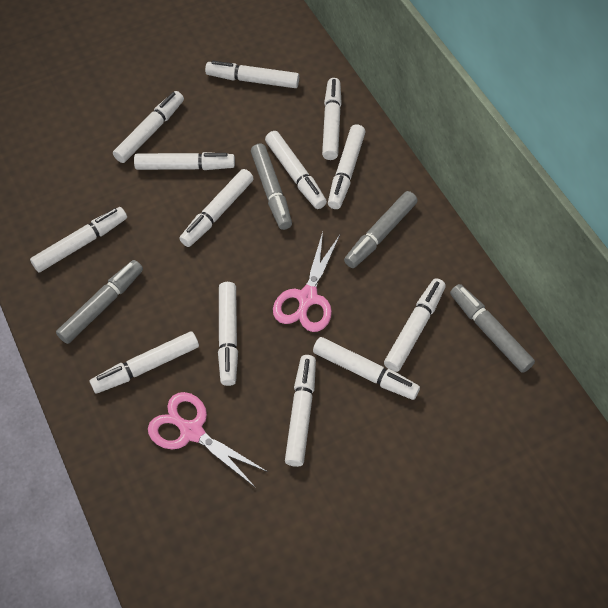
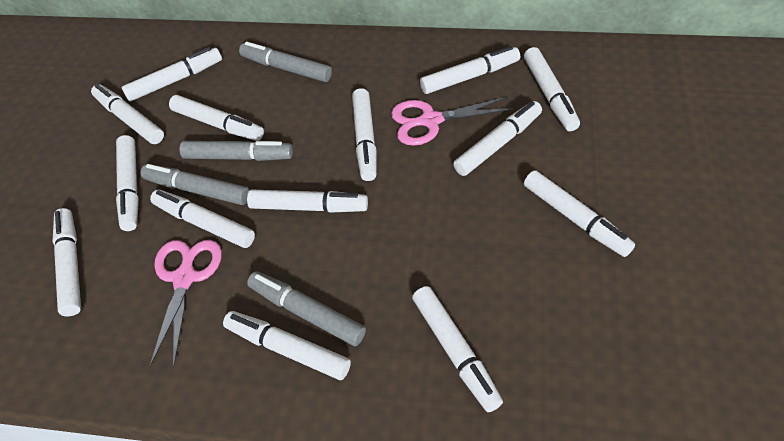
white marker: [30,207,127,272] [90,331,199,393] [113,91,184,163] [134,152,235,170] [179,169,254,247] [205,61,299,88] [218,282,238,386] [265,131,327,209] [285,355,316,467] [313,337,420,400] [322,78,342,160] [328,124,365,209] [384,278,446,372] = 13 -> [52,208,81,316] [91,84,164,144] [116,135,139,231] [122,47,222,101] [150,190,255,248] [169,95,264,141] [223,311,351,380] [247,189,368,213] [352,88,377,181] [412,286,503,412] [420,46,520,94] [453,101,542,176] [524,47,580,131] [524,170,635,257] = 14

